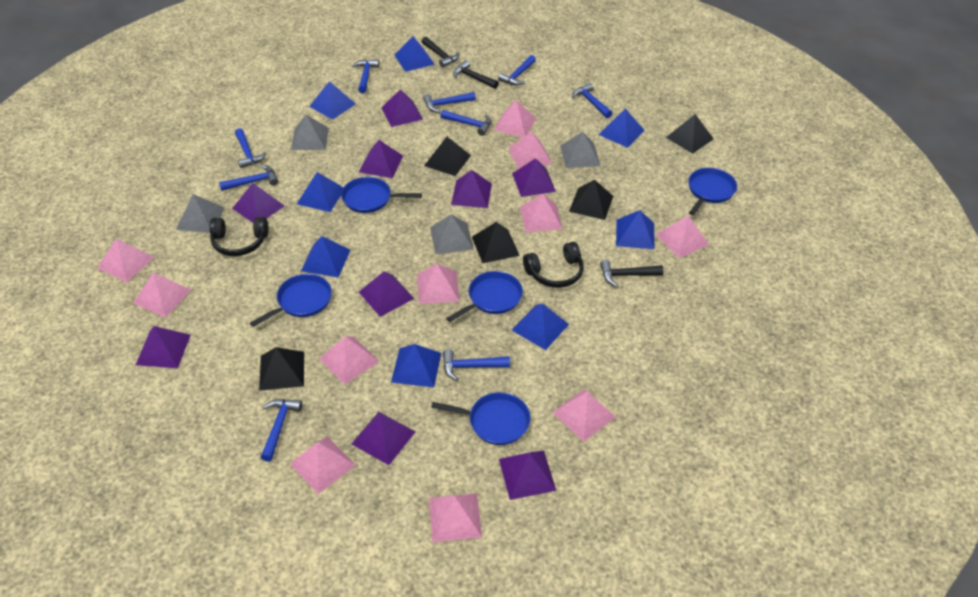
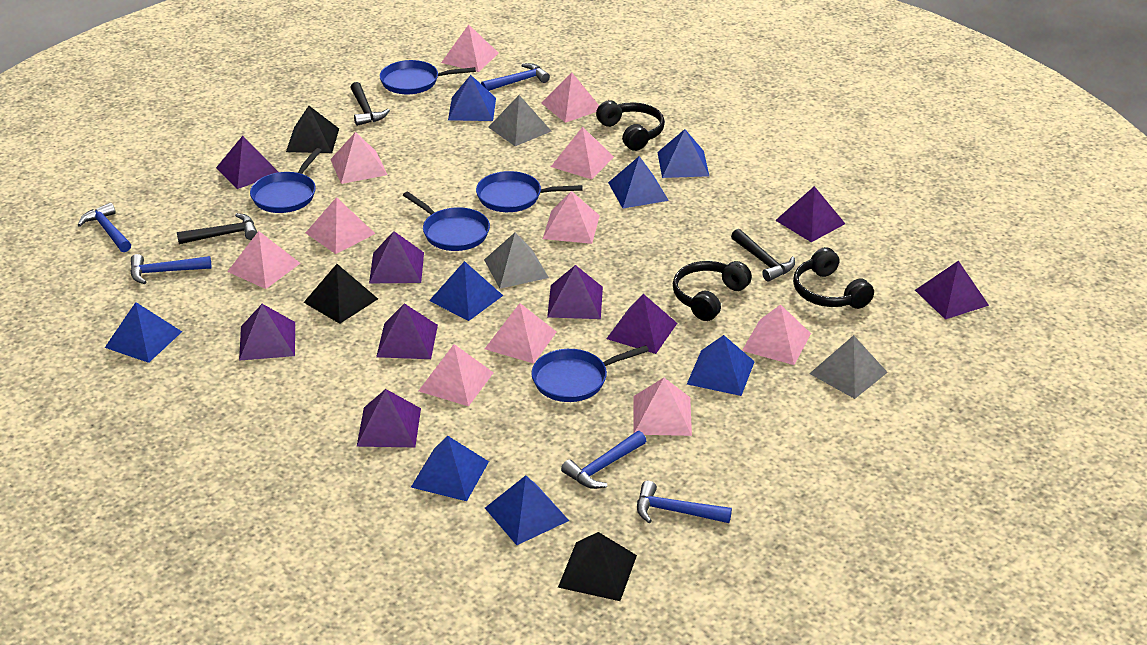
black headphones: [209,217,269,256] [523,242,584,288] = 2 -> [596,100,665,151] [673,261,752,321] [793,247,874,309] = 3
black pyramid: [259,347,304,391] [424,137,471,176] [472,222,520,263] [569,179,613,220] [666,114,714,154] = 5 -> [286,106,339,153] [304,264,378,324] [558,532,637,601] = 3
blue hammer: [219,165,278,191] [235,128,266,168] [261,399,302,462] [352,60,379,93] [423,92,476,113] [440,110,491,136] [443,349,510,381] [498,55,536,85] [572,83,612,118] = 9 -> [78,202,131,252] [130,254,212,284] [481,63,550,91] [561,431,646,489] [637,481,732,523] = 5
grey pyramid: [176,194,225,233] [291,115,329,150] [430,214,474,254] [560,132,600,168] = 4 -> [484,232,549,289] [488,95,551,146] [809,335,888,399] = 3

